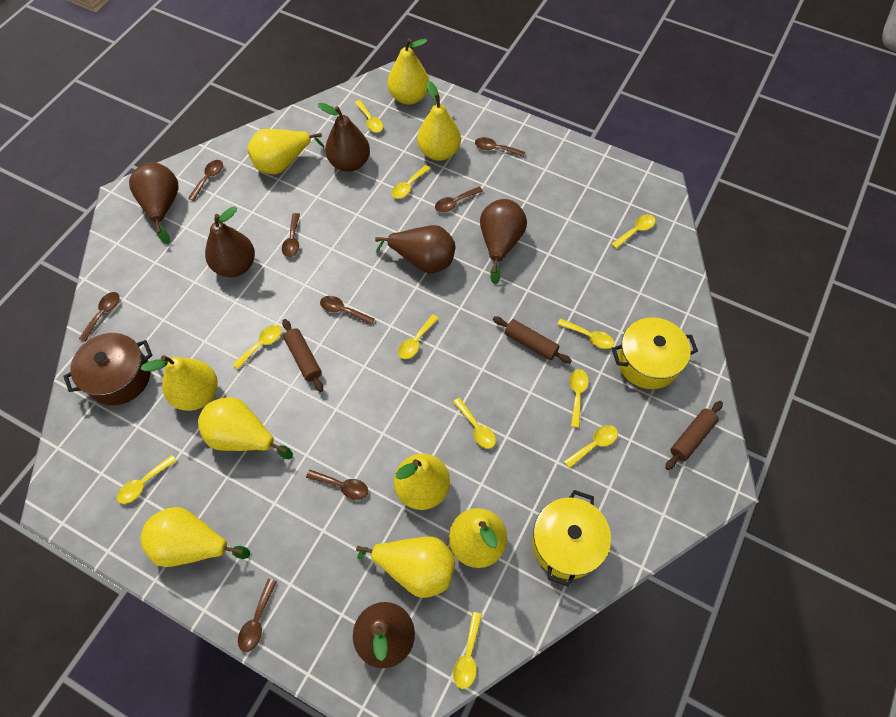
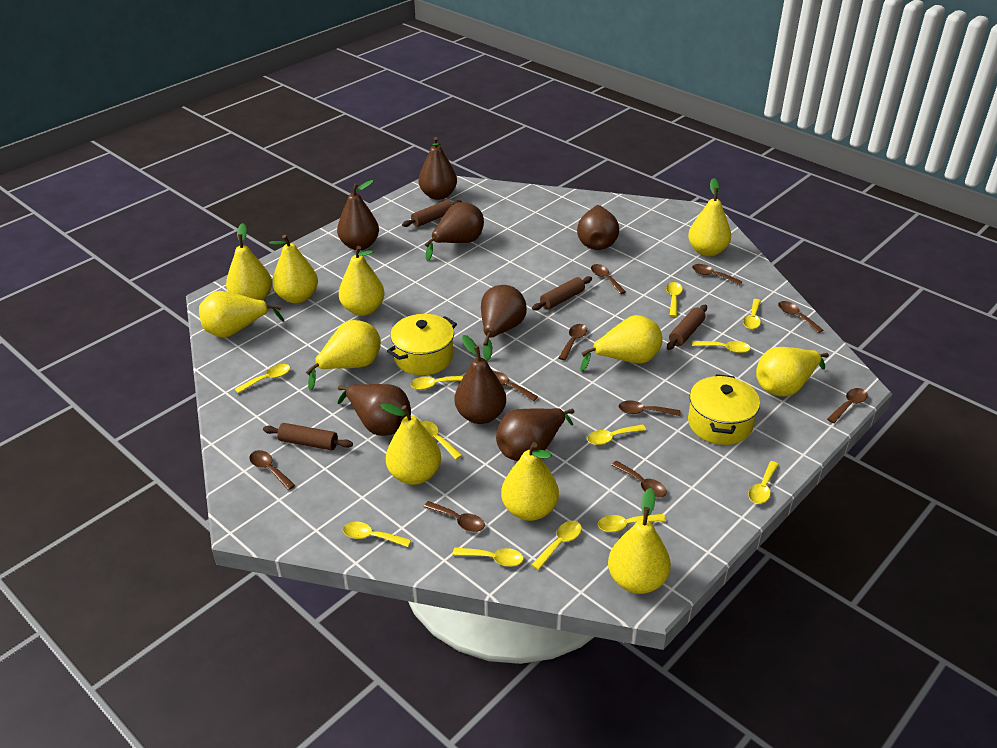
brown pear: [129,162,178,244] [205,207,255,277] [318,103,370,172] [353,602,415,668] [375,225,455,274] [480,199,527,285] = 6 -> [337,180,379,250] [338,384,411,436] [418,137,457,200] [425,202,484,261] [455,335,506,424] [481,285,527,361] [496,408,574,461] [577,205,619,250] = 8
brown pot: [63,333,152,405] = 1 -> none = 0
brown rolling pin: [282,319,323,392] [493,316,572,364] [665,401,723,470] = 3 -> [263,423,353,450] [402,200,462,227] [532,276,592,311] [667,305,707,350] = 4
brown spoon: [79,292,119,342] [188,160,223,201] [238,579,277,652] [282,213,300,257] [306,470,368,500] [320,296,375,325] [435,186,483,212] [475,137,525,157] = 8 -> [249,450,295,490] [424,501,485,532] [493,371,538,401] [559,324,587,360] [591,264,626,294] [612,461,667,498] [618,401,680,416] [692,264,743,285] [778,301,823,333] [827,388,868,423] = 10
yellow pear: [140,507,250,567] [141,355,218,411] [198,397,293,459] [247,129,324,174] [356,536,455,598] [388,38,429,105] [394,453,450,510] [417,81,461,161] [449,508,507,568] = 9 -> [199,291,284,338] [226,223,272,300] [269,235,318,304] [306,320,381,390] [339,246,385,316] [381,403,441,485] [501,442,559,521] [580,315,662,372] [608,488,671,594] [688,178,731,257] [756,347,829,396] = 11
yellow spoon: [117,455,177,504] [232,325,282,369] [355,100,383,132] [391,165,431,198] [398,314,439,359] [453,398,496,449] [453,612,482,689] [557,318,614,349] [564,425,618,468] [569,369,589,428] [612,214,656,249] = 11 -> [235,364,290,393] [343,522,411,547] [410,376,464,390] [420,420,462,460] [452,547,524,567] [531,521,582,570] [587,424,646,445] [598,514,666,532] [666,282,683,317] [692,341,751,353] [743,299,761,329] [748,461,779,504] = 12

